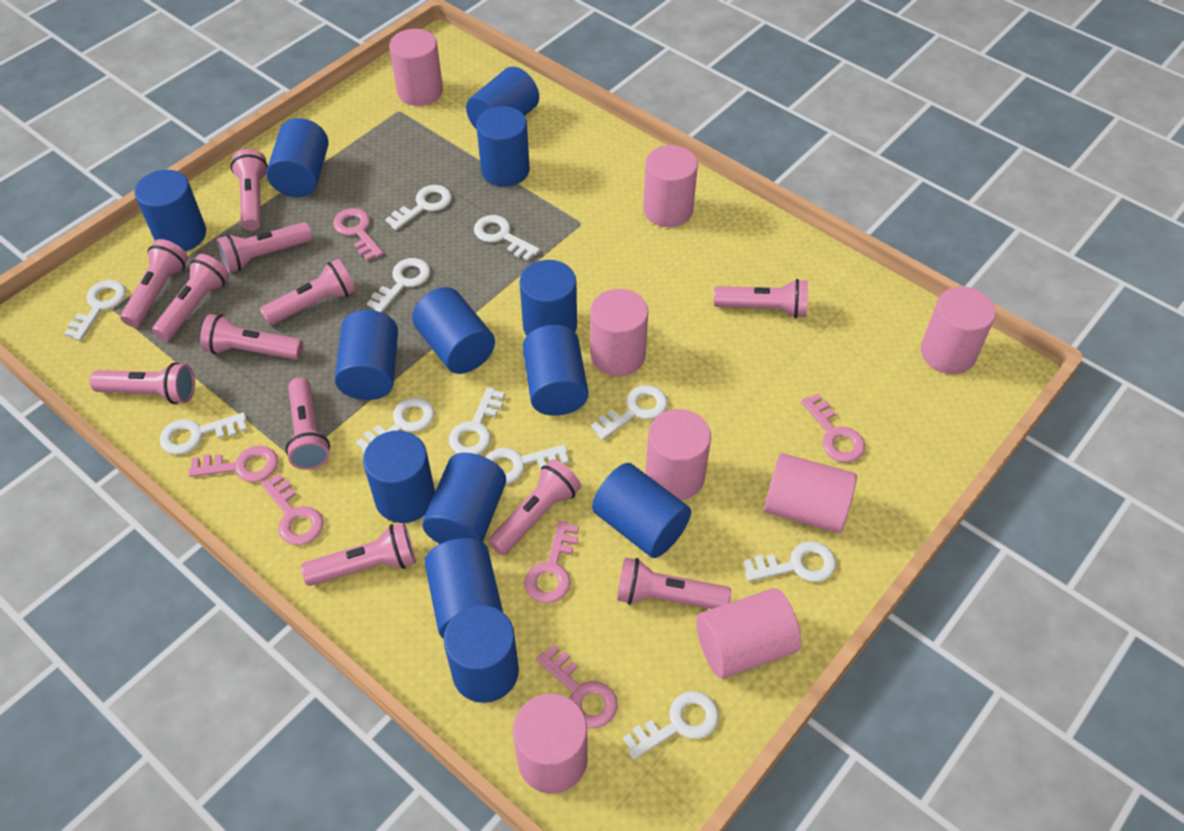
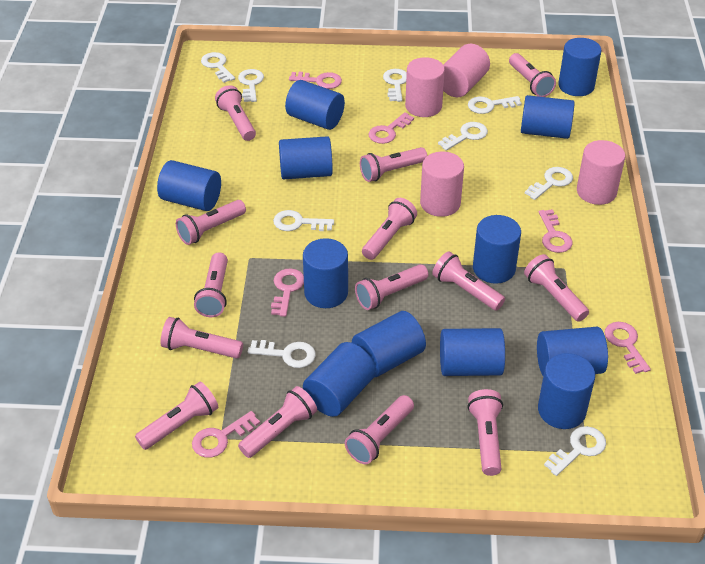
blue cylinder: [135,170,206,251] [266,118,329,197] [335,310,398,400] [363,431,435,523] [412,287,495,374] [422,453,506,544] [424,538,503,639] [444,605,519,703] [466,67,539,130] [476,106,530,187] [520,260,577,336] [522,325,588,416] [592,463,691,558] = 13 -> [157,160,221,211] [279,136,333,179] [285,80,345,130] [303,238,348,308] [303,342,376,417] [352,311,426,377] [440,328,505,376] [473,215,521,284] [521,95,575,139] [537,327,608,376] [538,353,595,429] [558,38,602,96] = 12
pink cylinder: [389,29,443,106] [513,694,588,794] [590,289,648,376] [643,145,698,227] [645,409,711,500] [696,588,801,678] [764,453,857,533] [921,287,996,374] = 8 -> [405,57,445,117] [420,152,464,217] [443,44,490,97] [577,140,625,205] = 4
pink flashlight: [90,362,195,404] [120,239,188,328] [152,254,229,341] [200,314,303,360] [217,222,313,273] [231,149,268,231] [260,259,356,325] [285,377,330,470] [301,523,416,586] [488,459,581,555] [617,558,731,609] [714,279,808,319] = 12 -> [135,382,218,450] [160,317,243,359] [176,200,246,245] [194,252,228,317] [215,85,256,141] [238,386,317,458] [345,395,414,465] [355,264,429,310] [360,147,427,182] [362,198,417,260] [432,251,505,311] [467,389,503,476] [509,53,556,97] [524,254,589,322] = 14
white key: [64,280,126,341] [160,412,247,455] [356,397,435,453] [367,258,430,312] [385,185,452,230] [449,387,505,455] [474,215,540,261] [486,444,569,484] [591,385,668,440] [623,691,719,760] [743,541,836,582] = 11 -> [201,52,235,83] [238,69,264,102] [248,340,316,368] [273,210,334,231] [383,69,407,102] [438,122,488,151] [468,96,522,114] [525,167,573,200] [544,426,606,476] = 9

